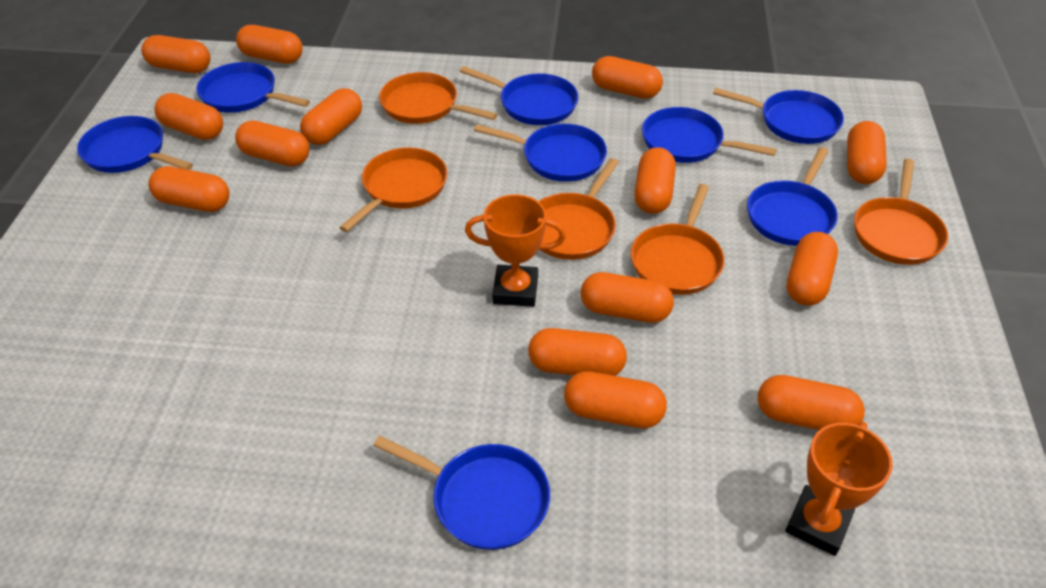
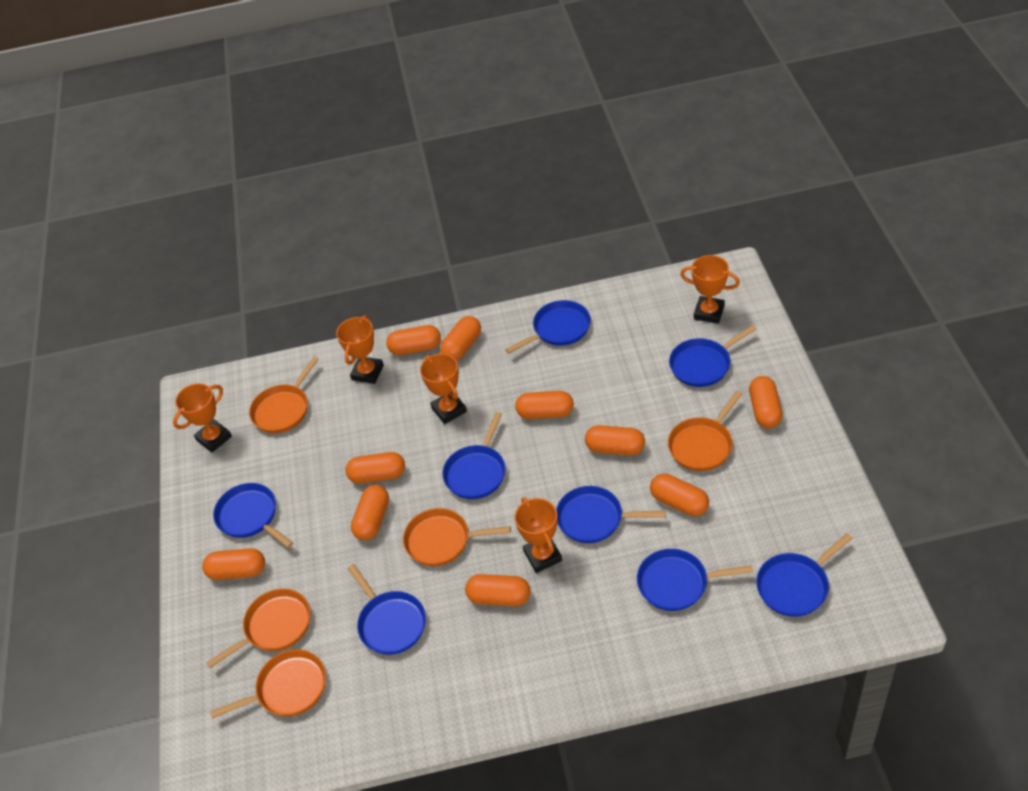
orange capsule: [141,35,210,73] [149,166,229,212] [155,93,223,140] [235,120,310,167] [236,25,303,64] [300,88,362,145] [528,328,627,376] [564,371,667,428] [581,272,674,323] [592,56,663,99] [634,147,676,214] [758,375,865,430] [787,232,838,306] [847,121,887,184] = 14 -> [202,548,265,580] [345,452,405,484] [351,485,389,541] [386,325,441,355] [440,316,481,361] [465,574,530,606] [515,391,574,419] [585,425,645,455] [650,473,709,516] [749,376,783,428] = 10
orange trophy: [465,194,566,307] [785,421,893,556] = 2 -> [173,383,232,453] [336,315,384,384] [420,353,467,424] [515,497,562,573] [680,255,740,324] = 5

